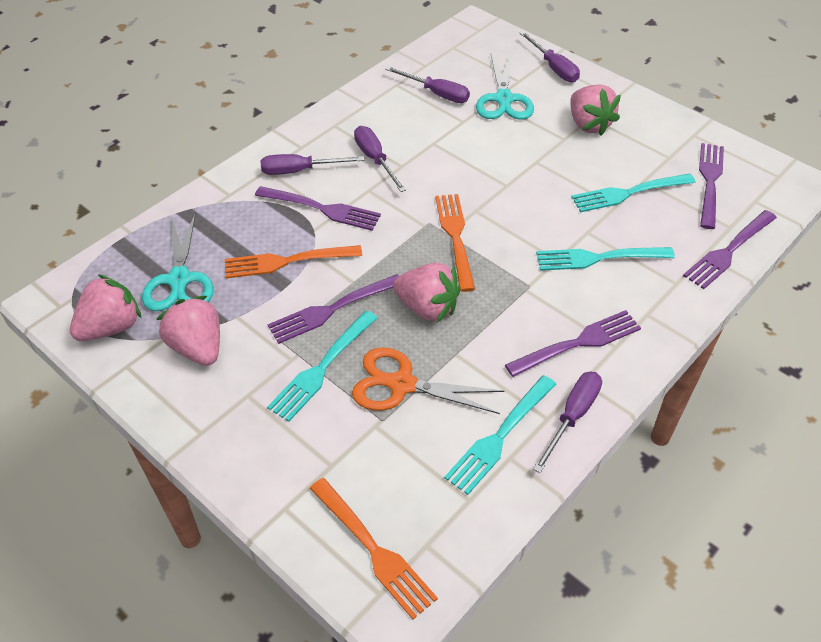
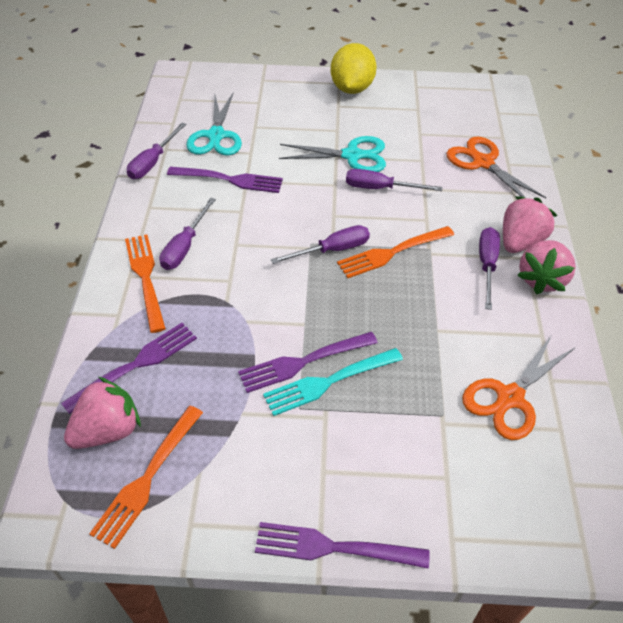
orange scissors: [352,347,504,414] = 1 -> [447,136,546,198] [462,335,575,440] = 2
pink strawberry: [70,275,141,341] [156,296,220,366] [393,263,460,323] [570,84,621,136] = 4 -> [64,377,141,449] [503,196,558,253] [517,240,576,295] = 3
purple fork: [255,186,381,231] [268,274,399,344] [505,310,641,377] [683,210,777,289] [699,143,724,229] = 5 -> [61,323,197,414] [167,167,283,193] [238,332,378,393] [255,522,430,569] = 4
turquoise fork: [267,310,378,422] [444,375,556,495] [536,247,675,271] [571,173,696,212] = 4 -> [263,348,403,416] = 1
yellow lemon: none = 0 -> [331,43,377,94] = 1

